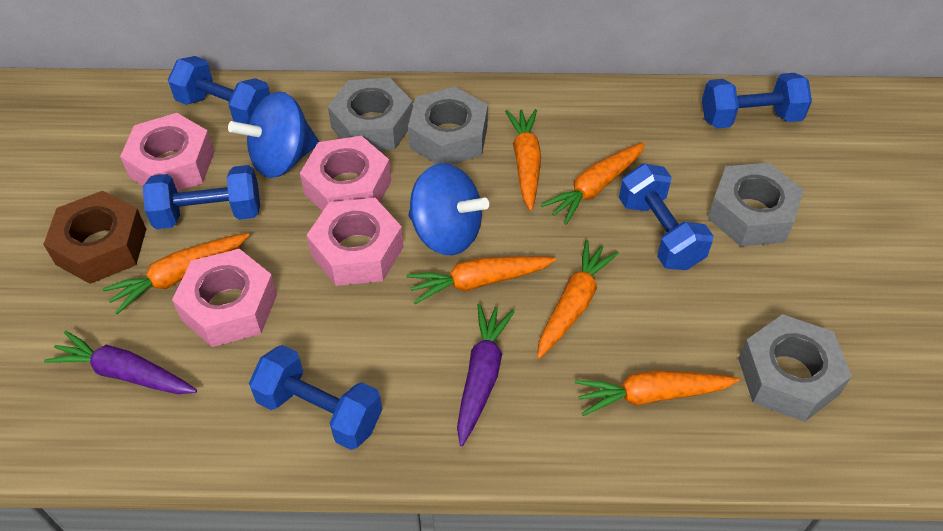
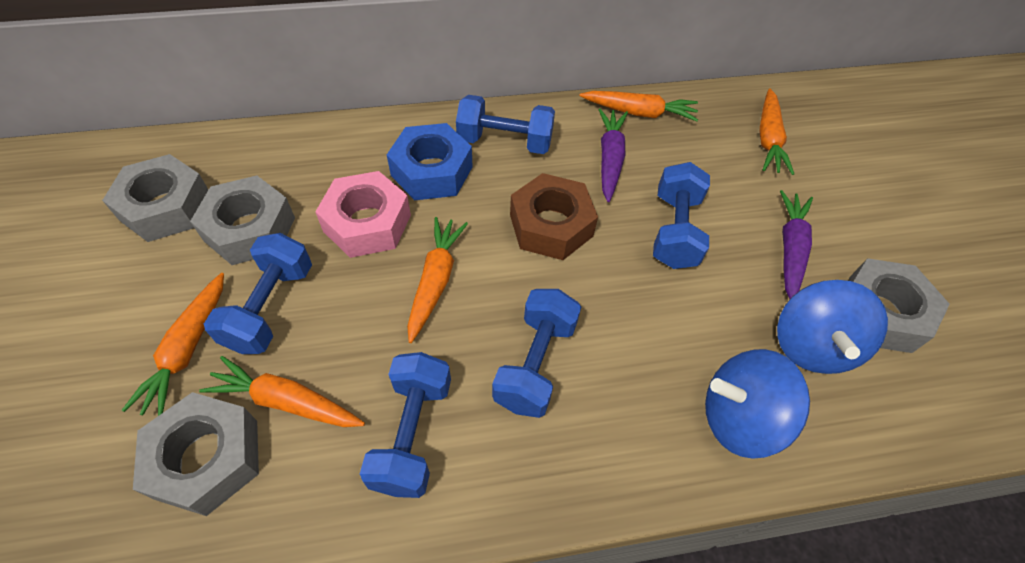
blue nut: none = 0 -> [387,123,473,200] = 1
orange carrot: [102,233,249,314] [407,256,556,304] [505,109,541,211] [537,240,619,359] [541,142,645,224] [575,371,739,416] = 6 -> [122,273,224,416] [199,356,365,427] [407,217,468,343] [579,91,698,122] [759,88,794,175] = 5
pink nut: [120,113,214,191] [172,249,277,347] [300,136,391,211] [307,198,404,286] = 4 -> [315,171,411,258] = 1

